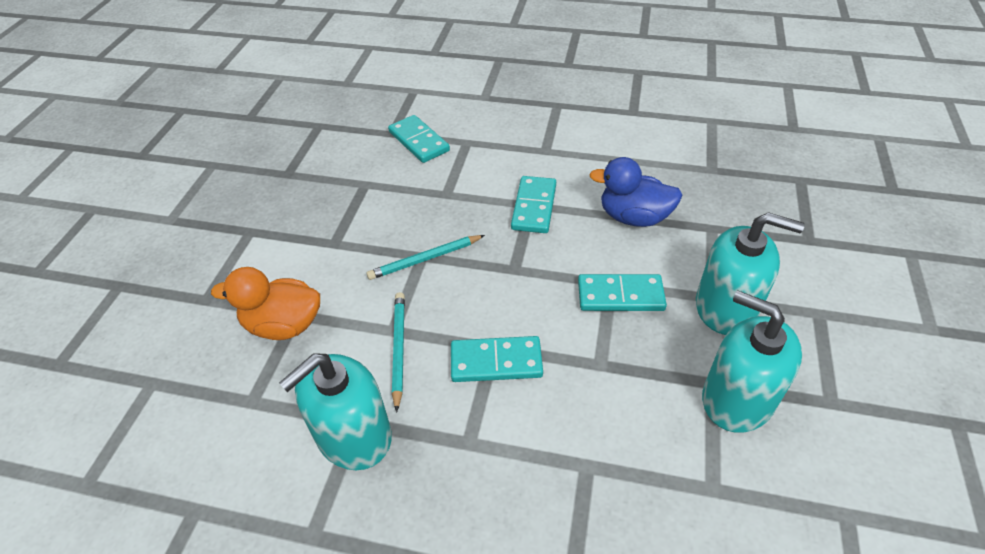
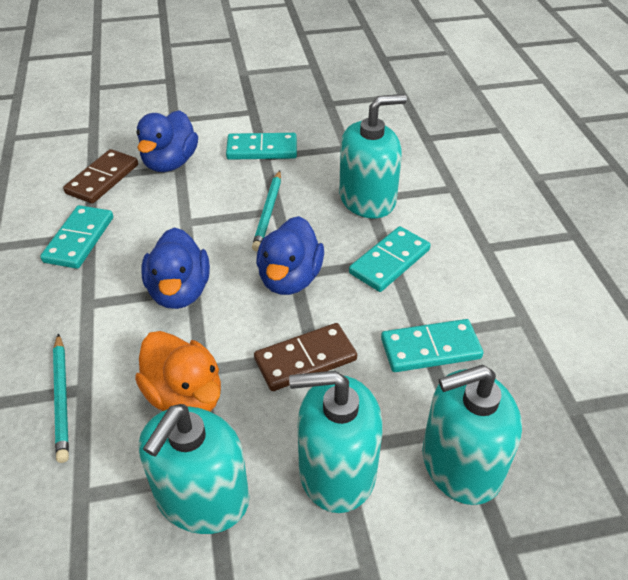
blue duck: [589,157,683,227] = 1 -> [136,110,198,172] [141,228,210,309] [256,216,324,295] = 3
brown domino: none = 0 -> [63,149,138,204] [254,323,357,391] = 2
turquoise soap dispenser: [279,354,392,470] [696,212,805,335] [702,291,802,433] = 3 -> [139,404,249,534] [289,371,383,513] [339,94,407,218] [422,365,522,505] = 4

